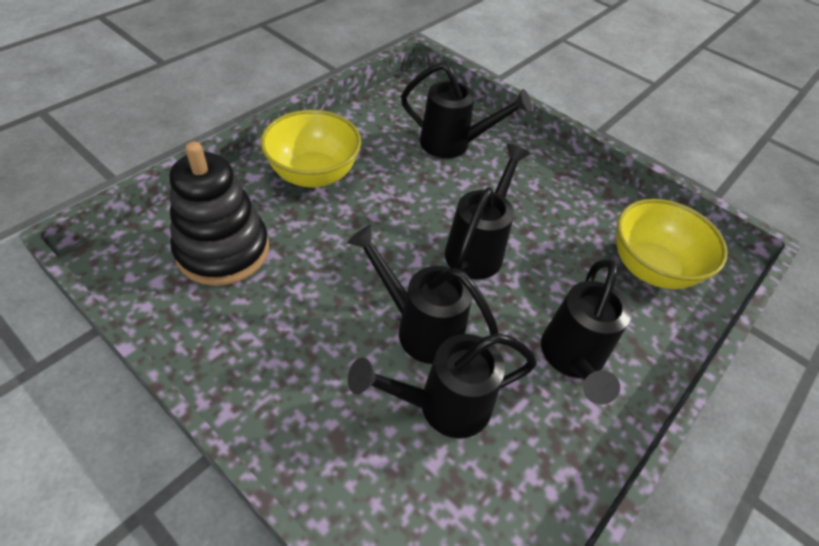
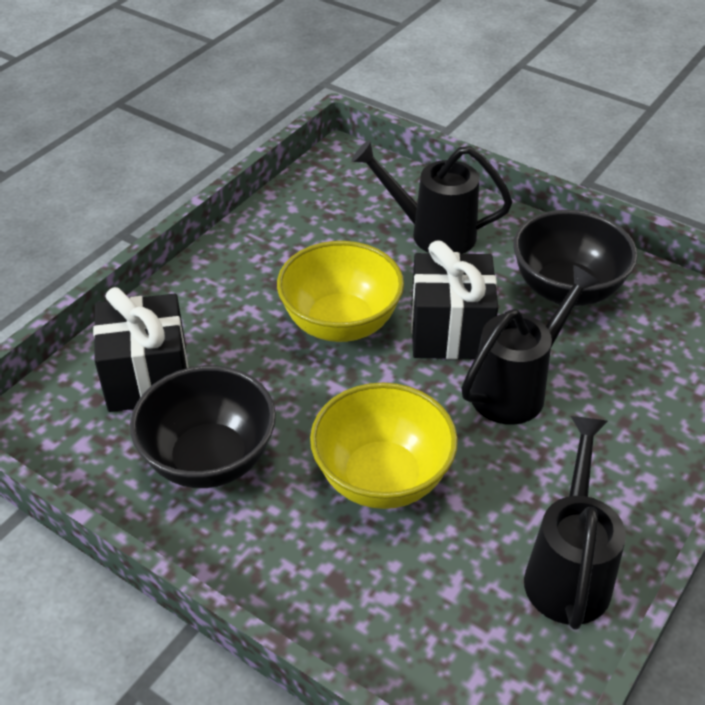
black bowl: none = 0 -> [130,366,276,488] [513,210,638,306] = 2
black gift: none = 0 -> [93,287,189,412] [411,241,498,359] = 2
black stacking toy: [169,142,269,286] = 1 -> none = 0
black watering can: [347,225,499,364] [348,333,537,438] [401,62,532,158] [445,144,530,279] [541,259,631,405] = 5 -> [351,140,513,254] [462,265,601,425] [524,416,626,630] = 3

